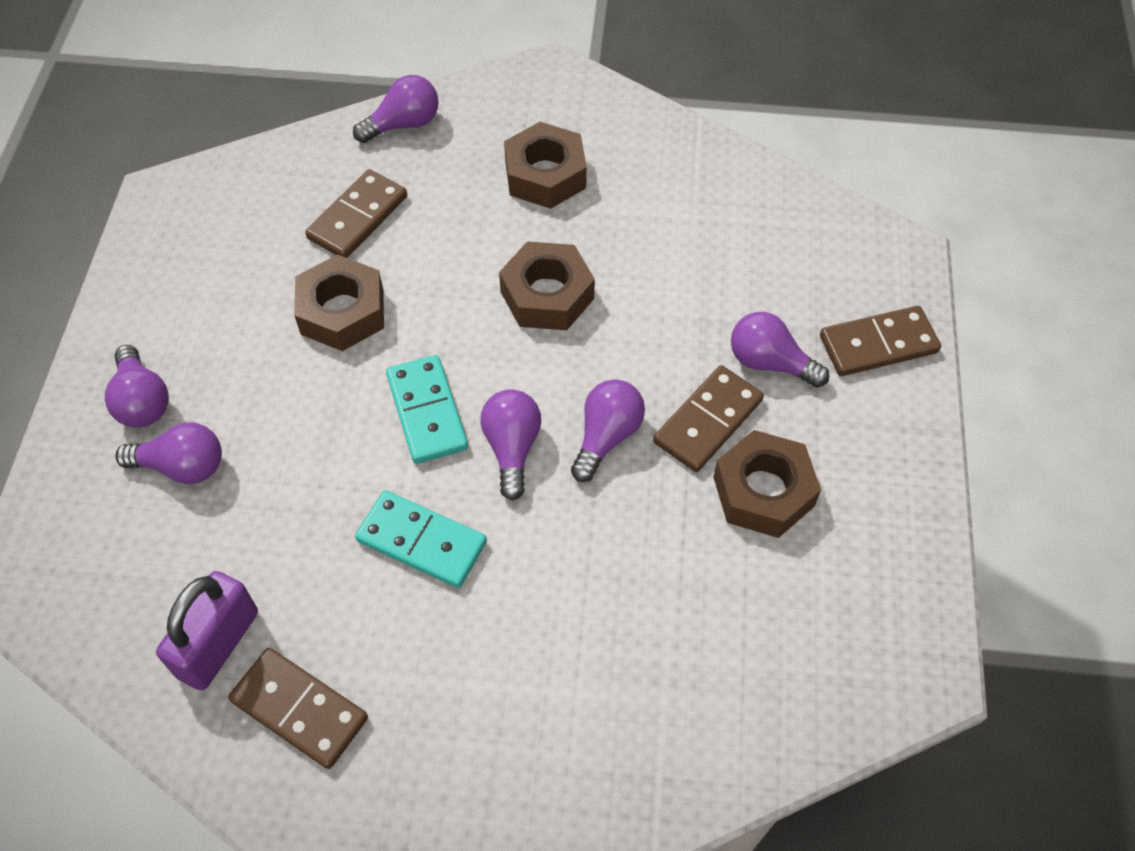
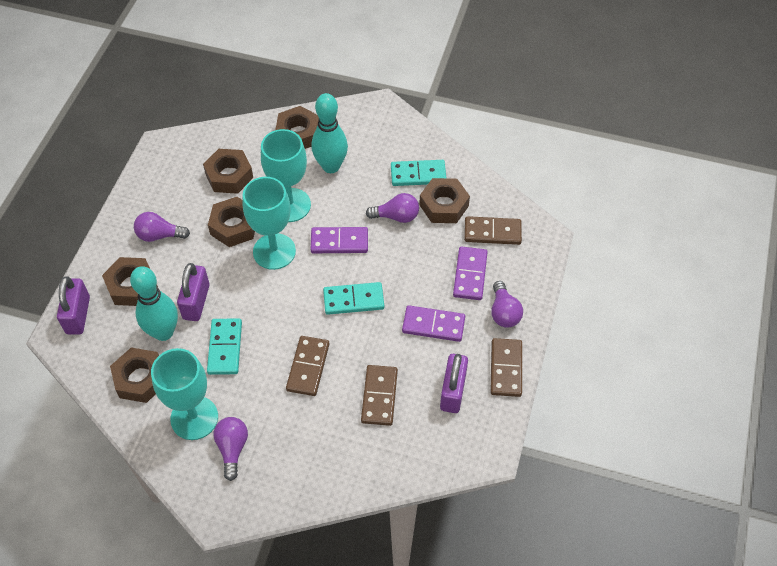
brown nut: [294,255,384,351] [499,241,595,330] [504,122,587,209] [713,430,821,538] = 4 -> [102,257,158,306] [110,347,159,403] [203,149,253,194] [208,197,255,247] [275,106,319,149] [419,178,470,223] = 6
purple domino: none = 0 -> [311,227,368,253] [402,305,465,342] [453,246,488,300] = 3
purple light bulb: [105,345,169,428] [115,423,222,484] [353,75,439,143] [480,389,541,500] [571,379,645,482] [731,312,829,388] = 6 -> [134,212,190,242] [213,417,248,481] [366,193,419,223] [491,281,523,328] = 4
purple padlock: [156,571,258,690] = 1 -> [57,276,90,335] [177,263,210,321] [440,354,468,413] = 3
turquoise bowling pin: none = 0 -> [130,266,178,341] [311,93,348,173] = 2
turquoise domino: [355,490,487,588] [386,355,468,464] = 2 -> [207,318,242,375] [323,282,384,315] [391,160,446,186] = 3
turquoise goblet: none = 0 -> [151,348,218,440] [243,177,296,270] [261,129,311,222] = 3

